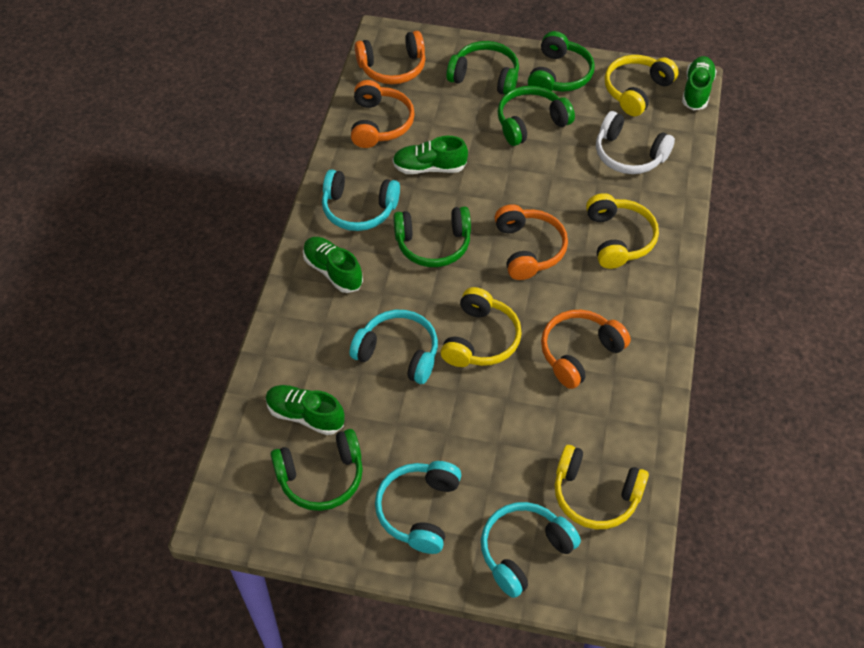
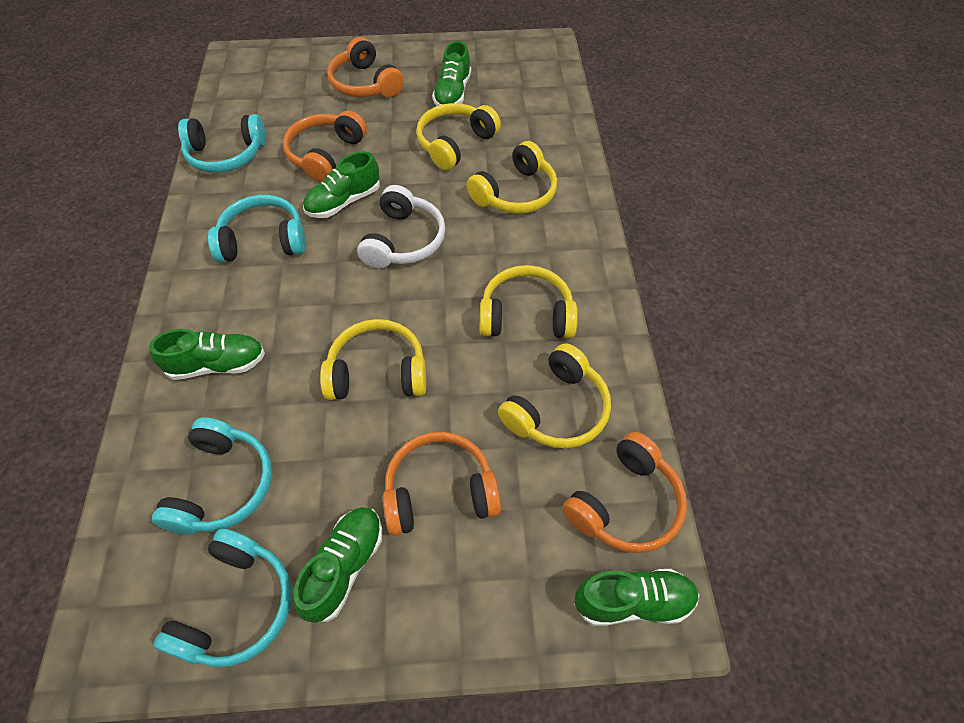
green headphones: [270,429,363,511] [393,207,471,267] [446,41,519,95] [497,86,575,146] [528,31,595,92] = 5 -> none = 0
green shoe: [266,385,345,435] [303,237,363,293] [392,136,468,174] [682,56,717,110] = 4 -> [149,329,265,380] [294,507,383,623] [303,151,380,218] [432,41,471,106] [574,569,699,626] = 5
yellow headphones: [440,287,522,367] [555,445,649,529] [586,193,659,269] [605,55,679,116] = 4 -> [320,319,426,400] [416,103,501,170] [467,141,557,214] [480,265,578,339] [498,343,611,449] = 5

